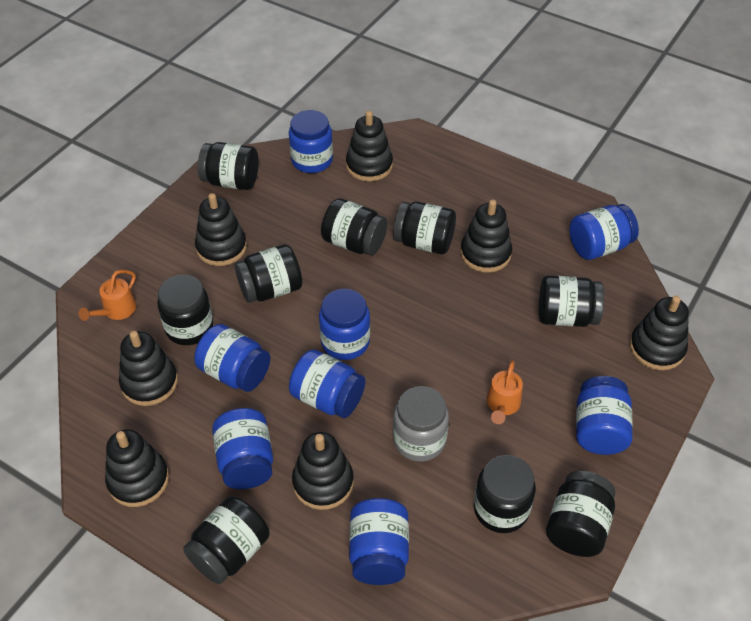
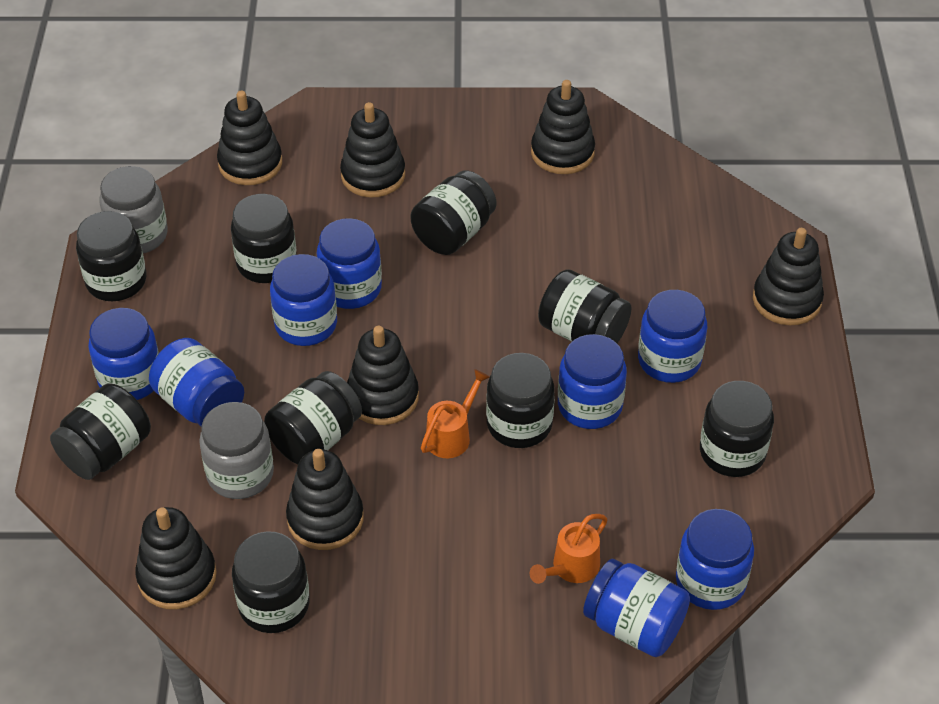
grey jar: [393,386,449,462] = 1 -> [99,166,168,253] [199,402,274,499] = 2

